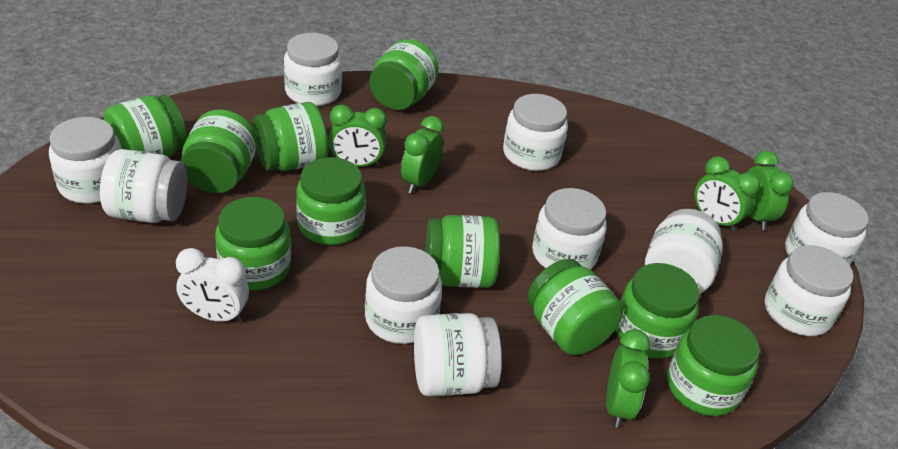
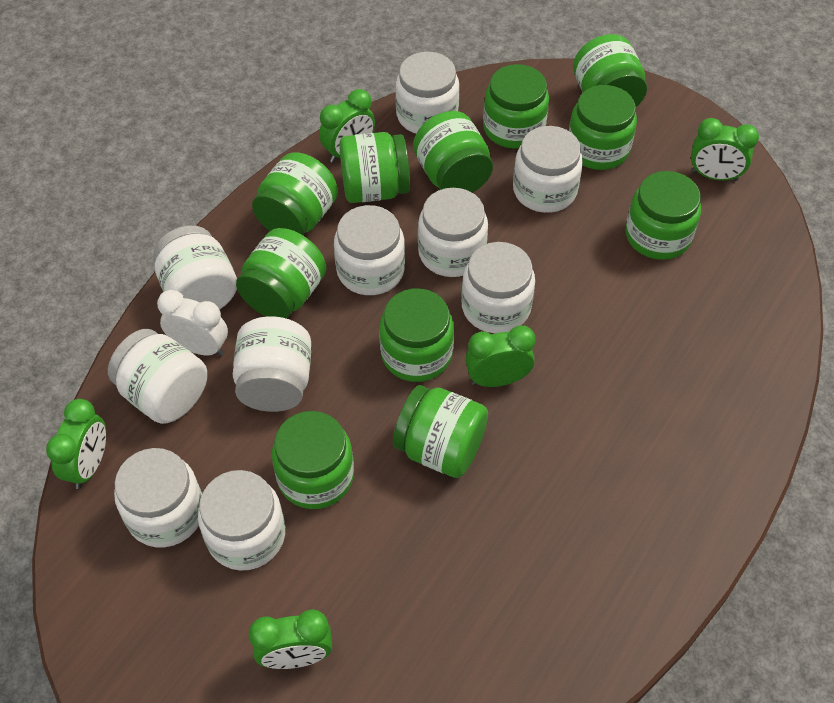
green jar: [104,95,187,157] [181,110,258,193] [215,197,291,290] [253,102,328,171] [296,157,366,245] [370,39,439,110] [425,215,500,288] [528,259,623,355] [616,263,700,359] [667,315,760,416] = 10 -> [236,228,326,319] [252,152,338,235] [272,411,354,509] [339,132,410,203] [380,288,454,382] [393,385,488,478] [413,111,493,192] [483,64,549,149] [569,85,637,170] [573,34,647,107] [626,171,701,260] = 11

